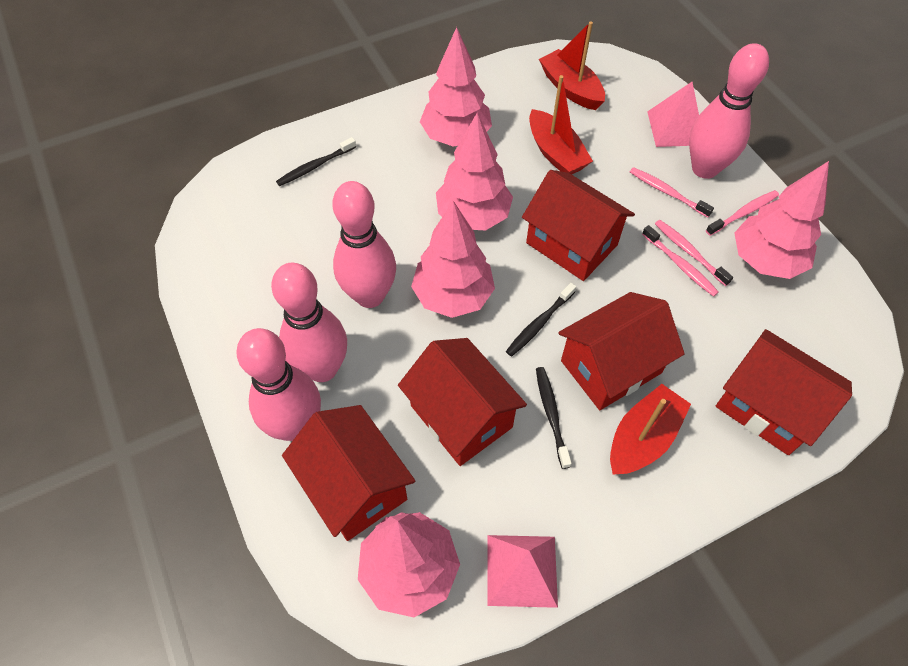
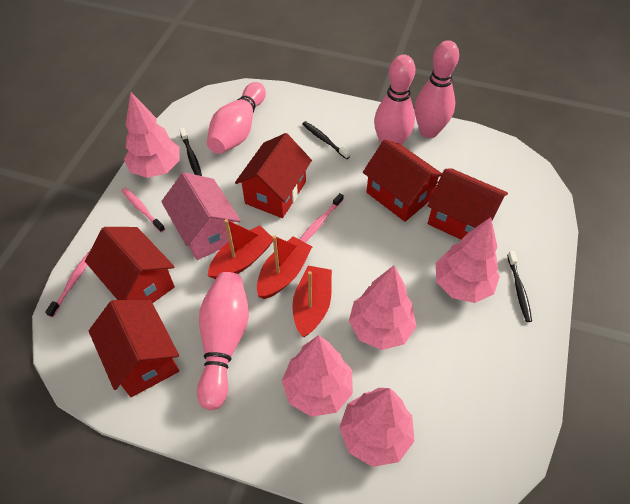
pink house: none = 0 -> [161,172,241,260] = 1
pink pyramid: [488,535,558,608] [647,82,699,147] = 2 -> none = 0
pink toothbrush: [630,167,714,218] [642,225,719,297] [655,220,733,286] [706,190,779,236] = 4 -> [45,252,89,317] [121,188,165,232] [299,193,344,242] = 3

